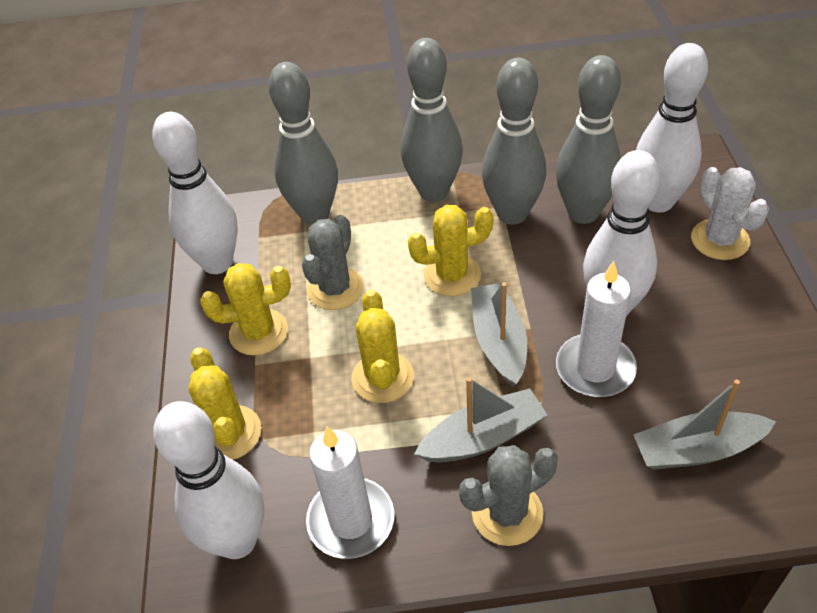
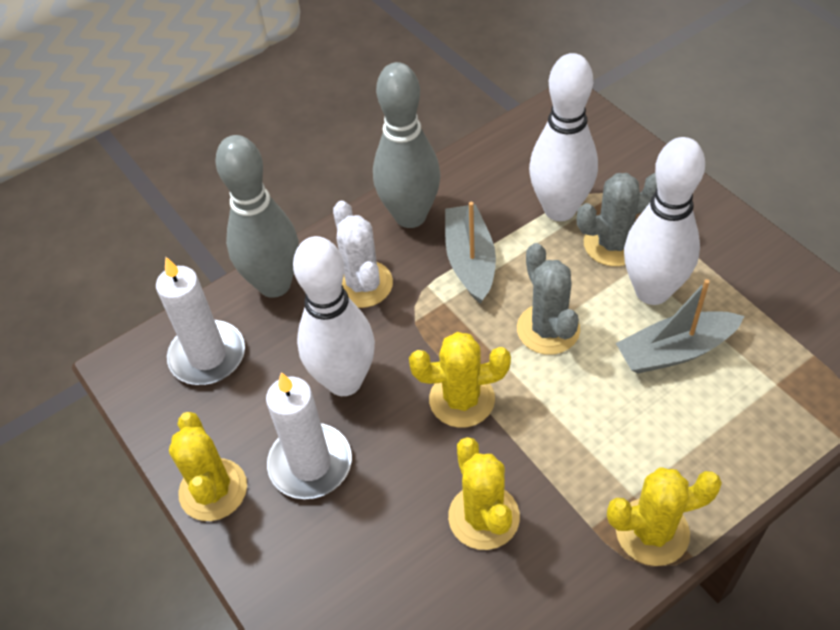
grey boat: [414,377,547,463] [471,282,527,387] [633,379,776,470] = 3 -> [445,202,496,304] [616,279,744,374] = 2
grey bowling pin: [268,62,338,225] [401,38,463,202] [482,58,546,225] [556,55,621,224] = 4 -> [215,135,299,298] [373,62,441,228] = 2
white bowling pin: [152,112,238,274] [153,401,264,559] [583,150,660,316] [636,43,708,212] = 4 -> [293,236,375,396] [529,53,598,221] [624,137,705,305] = 3

